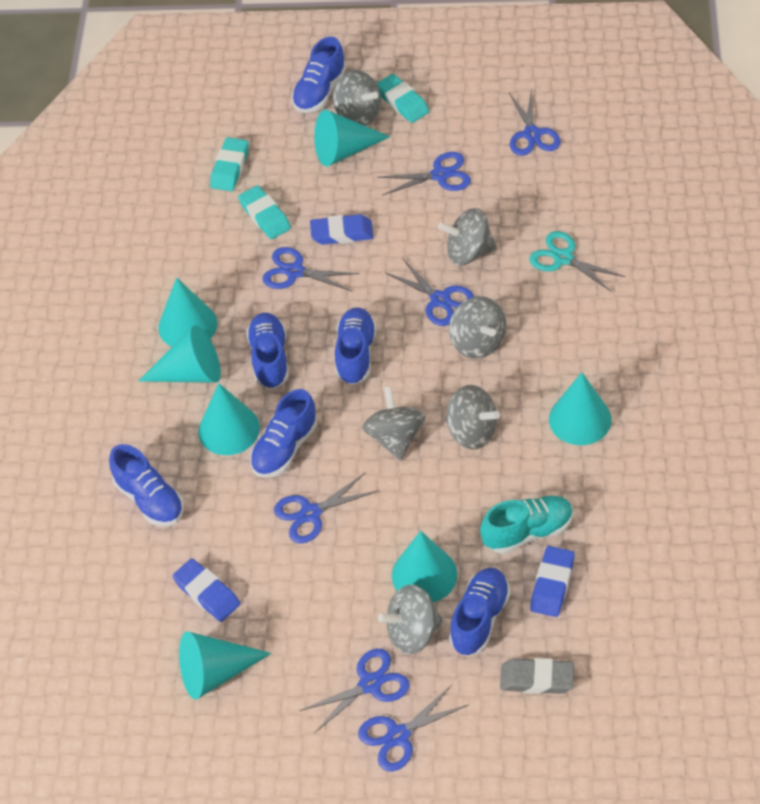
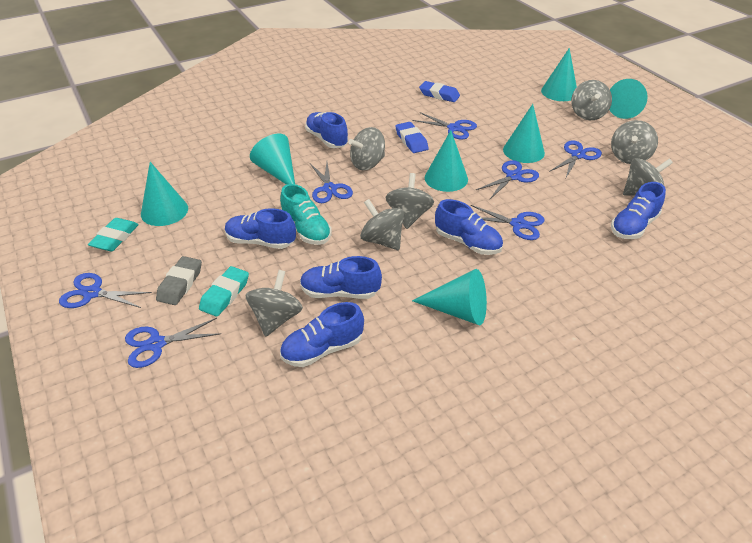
blue eraser: [172,558,240,622] [310,214,374,245] [530,546,575,617] = 3 -> [395,122,429,153] [419,81,460,102] = 2
grey spinning top: [333,70,381,126] [362,386,426,460] [378,584,443,654] [438,208,497,266] [445,385,500,449] [449,296,507,359] = 6 -> [245,270,303,337] [348,127,385,170] [360,199,404,250] [386,173,434,229] [571,80,612,120] [611,120,658,164] [623,158,673,196] = 7
turquoise eraser: [210,137,249,191] [238,185,291,239] [377,74,429,123] = 3 -> [88,218,139,251] [199,266,249,317] = 2
turquoise scissors: [529,231,625,292] = 1 -> none = 0

